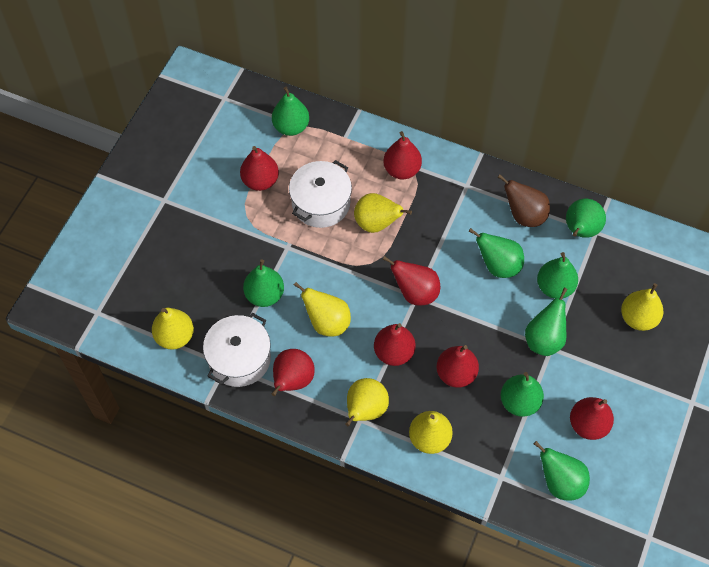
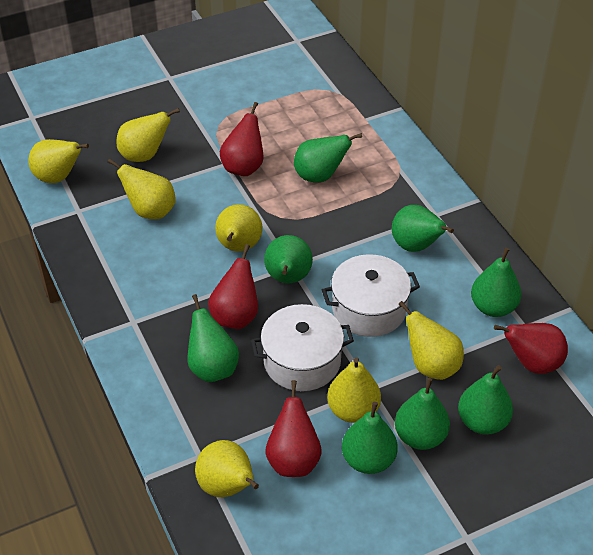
brown pear: [498,175,550,227] = 1 -> none = 0
red pear: [240,146,279,191] [272,349,315,396] [374,323,416,366] [382,256,440,306] [383,131,422,179] [436,345,479,388] [570,397,614,440] = 7 -> [208,244,258,329] [220,102,263,176] [265,380,322,477] [494,323,568,374] = 4
yellow pear: [152,308,194,350] [294,282,351,336] [345,378,389,426] [354,193,412,233] [409,411,453,454] [621,283,663,331] = 6 -> [28,139,89,183] [107,158,175,219] [116,108,180,162] [195,440,259,497] [215,204,262,252] [327,357,381,423] [398,301,464,380] = 7

